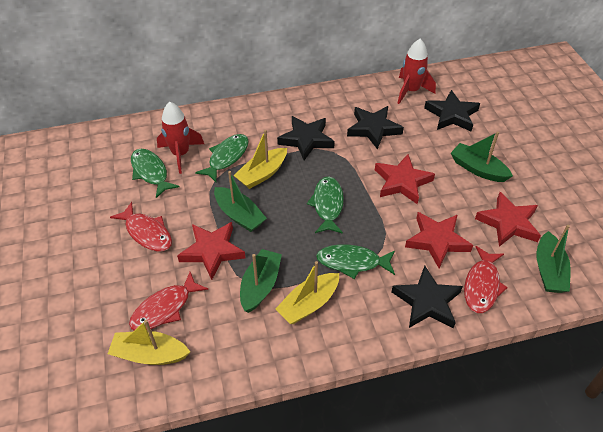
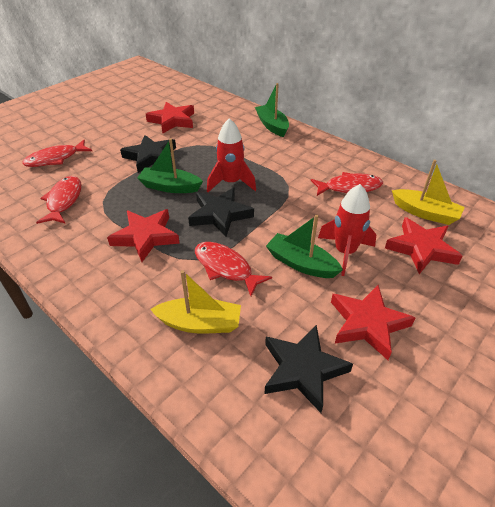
black star: [277,116,335,160] [347,106,404,150] [392,266,463,328] [424,90,480,131] = 4 -> [120,135,176,173] [188,188,254,237] [264,325,353,413] = 3
green boat: [214,171,267,232] [240,249,282,313] [451,132,513,182] [537,225,571,293] = 4 -> [137,138,203,193] [255,83,289,137] [266,215,343,278] = 3
green fish: [131,149,179,198] [195,134,248,182] [307,176,344,234] [316,244,395,279] = 4 -> none = 0
red fish: [110,202,172,252] [129,272,208,330] [464,246,508,313] = 3 -> [22,140,92,167] [36,176,81,224] [195,242,272,296] [311,172,383,196] = 4
yellow boat: [108,320,190,365] [233,130,287,189] [275,261,339,324] = 3 -> [150,270,241,334] [392,160,465,225] = 2

